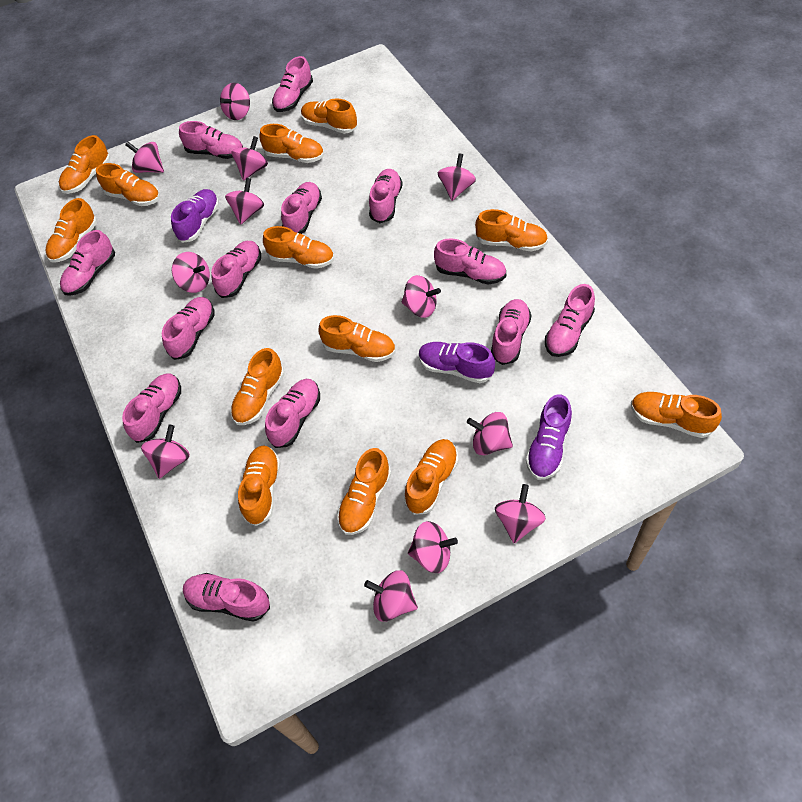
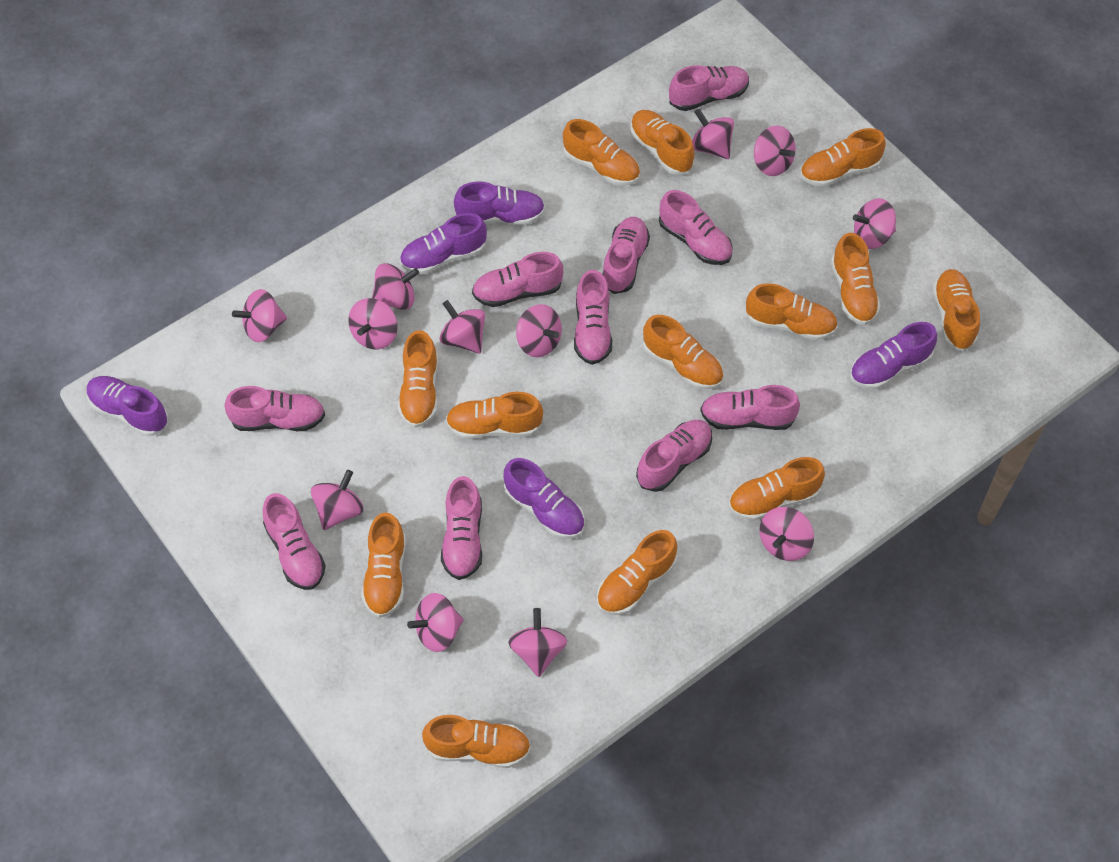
pink shoe: [60,230,115,296] [122,373,181,443] [162,297,215,360] [179,121,243,159] [183,573,270,622] [211,241,261,298] [265,379,320,448] [272,56,313,112] [281,182,322,234] [369,169,403,223] [434,238,506,285] [491,299,532,365] [545,284,595,357] = 13 -> [224,386,325,431] [262,493,326,590] [441,476,482,580] [472,252,563,307] [574,270,612,365] [602,217,650,294] [636,420,712,492] [659,190,732,265] [669,65,749,111] [700,385,800,430] = 10
purple shoe: [171,189,219,243] [419,342,495,383] [526,394,572,480] = 3 -> [87,376,168,436] [400,213,487,274] [454,181,545,225] [503,458,585,539] [850,322,937,389] = 5

